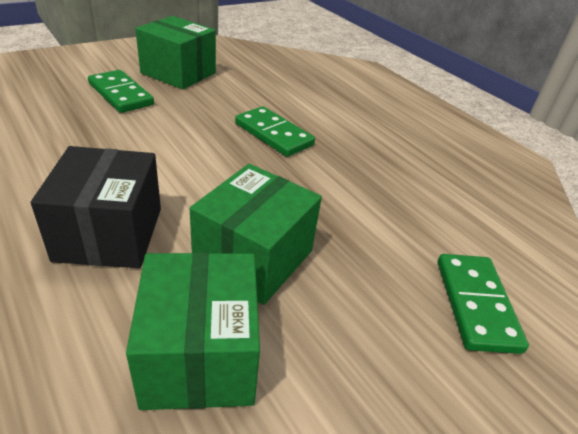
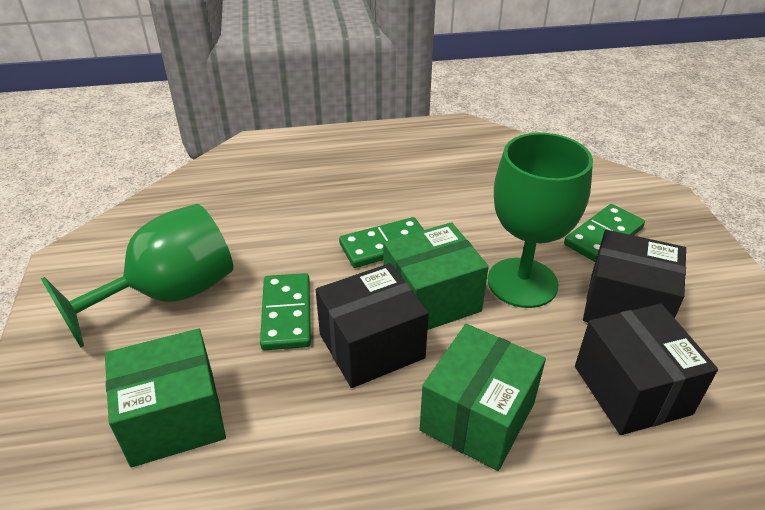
black box: [31,146,161,268] = 1 -> [316,263,429,388] [575,304,718,435] [583,230,686,322] = 3
green goblet: none = 0 -> [41,204,233,348] [488,133,593,308] = 2

